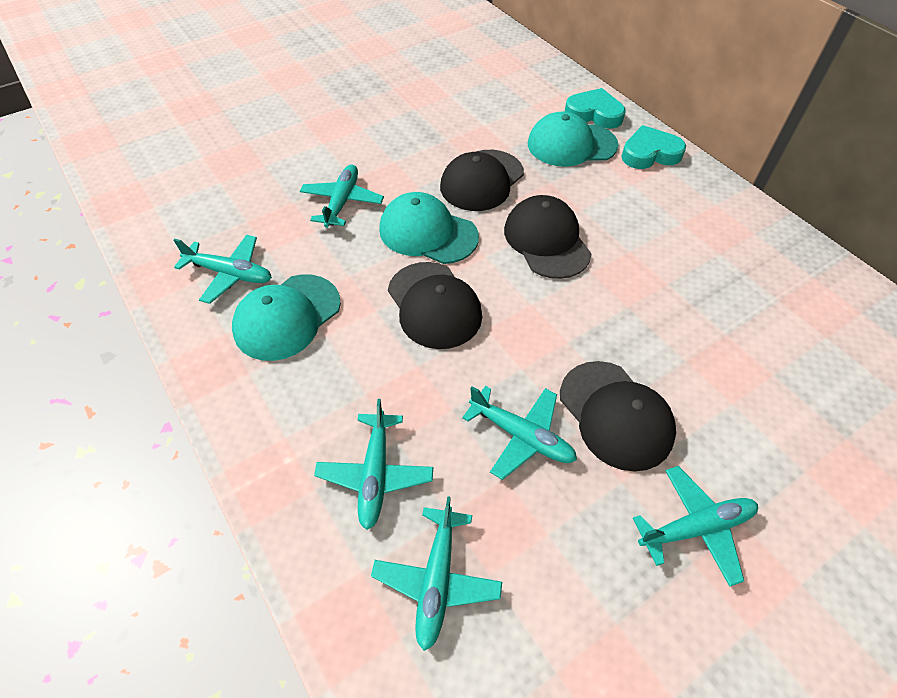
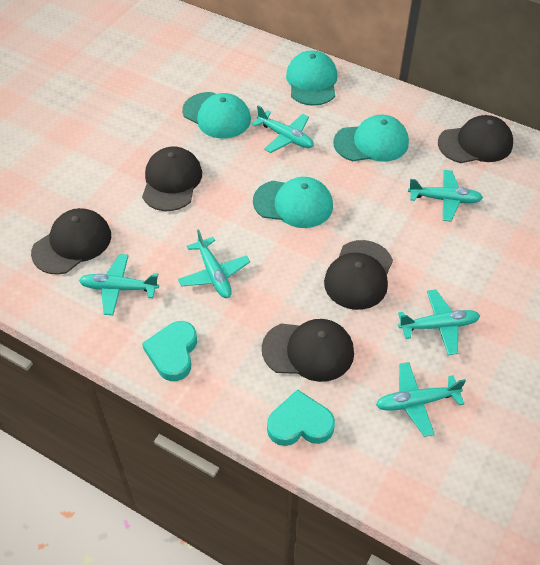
black cap: [388,262,482,349] [440,150,524,211] [504,195,592,279] [560,361,676,472] = 4 -> [31,208,111,275] [142,147,202,211] [262,319,354,382] [324,240,393,310] [438,115,513,163] = 5
turquoise cap: [232,274,341,361] [379,192,479,264] [528,111,619,167] = 3 -> [182,92,251,138] [253,177,333,228] [286,51,337,106] [333,115,409,162] = 4

